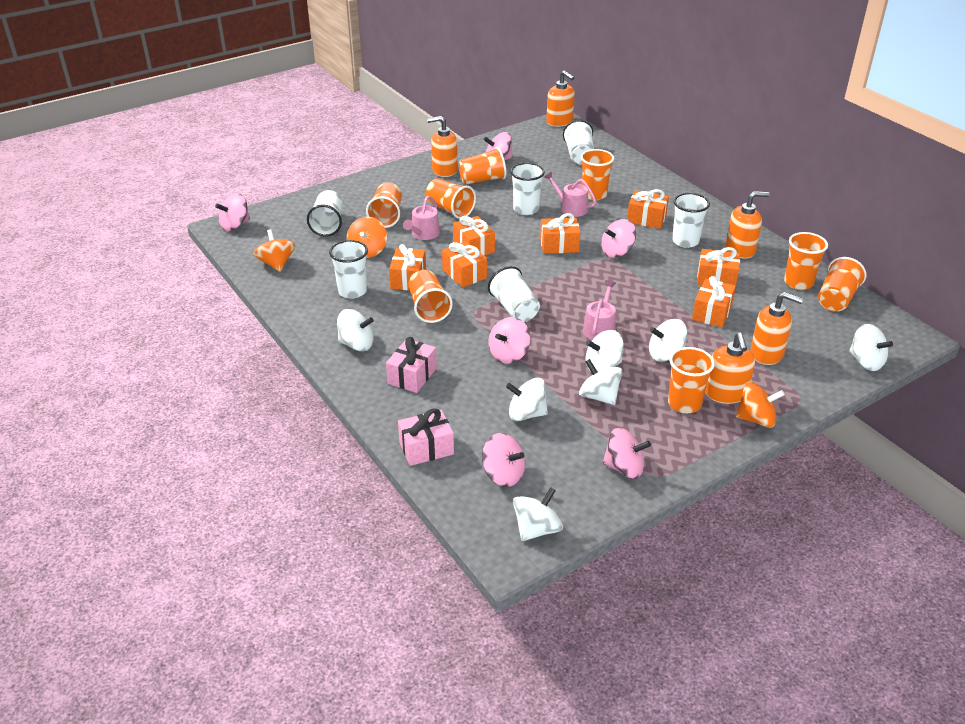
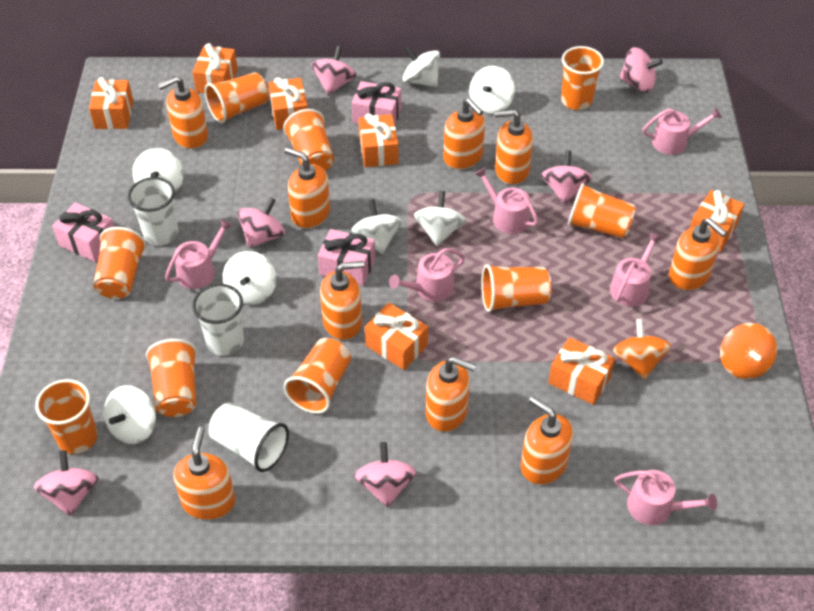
orange cup: [366,182,402,228] [408,270,453,323] [426,178,476,219] [458,147,506,185] [581,149,614,200] [668,347,715,413] [784,232,828,290] [818,257,866,312] = 8 -> [35,379,98,454] [93,227,146,299] [146,339,197,417] [205,72,269,124] [283,109,334,171] [284,338,351,414] [481,264,551,312] [561,46,604,110] [568,183,636,238] = 9
orange soap dispenser: [427,116,458,177] [546,71,575,127] [705,333,755,404] [726,191,770,259] [750,292,803,365] = 5 -> [158,76,208,149] [173,427,235,520] [284,147,330,228] [320,261,364,340] [426,356,476,432] [444,98,485,169] [495,109,533,185] [521,396,573,485] [669,218,727,290] = 9
orange spinning top: [254,229,295,272] [347,217,387,258] [736,382,785,428] = 3 -> [613,319,671,379] [720,323,777,379] = 2
pink gift: [386,337,437,393] [398,408,454,466] = 2 -> [52,203,114,262] [318,229,375,286] [352,81,401,125] = 3
pink watering can: [403,196,440,240] [544,171,597,217] [583,280,616,340] = 3 -> [165,219,232,289] [389,248,465,301] [475,167,538,234] [610,232,662,306] [615,470,717,525] [642,107,722,155] = 6
white cup: [307,190,343,236] [329,240,368,299] [488,266,540,322] [510,163,545,215] [563,120,594,165] [672,193,710,248] = 6 -> [128,177,178,246] [192,284,244,356] [209,402,289,472] = 3

